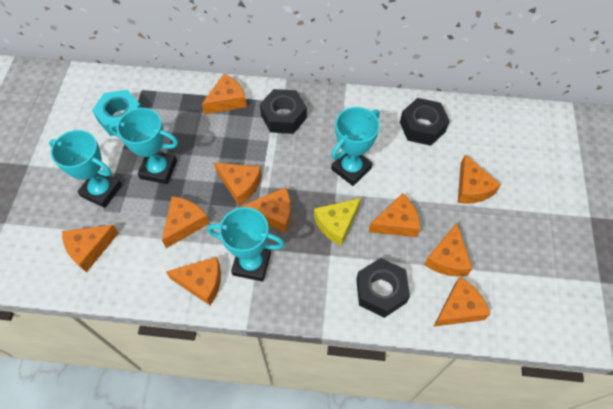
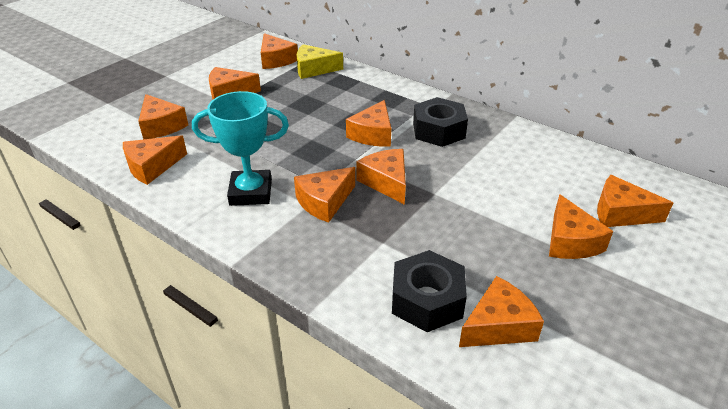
black nut: [260,89,307,134] [356,258,410,318] [400,98,450,146] = 3 -> [392,250,467,332] [413,97,468,147] = 2
turquoise nut: [92,90,142,136] = 1 -> none = 0
turquoise trophy: [49,130,122,208] [109,108,178,184] [207,207,285,282] [331,107,380,186] = 4 -> [192,91,289,206] = 1

